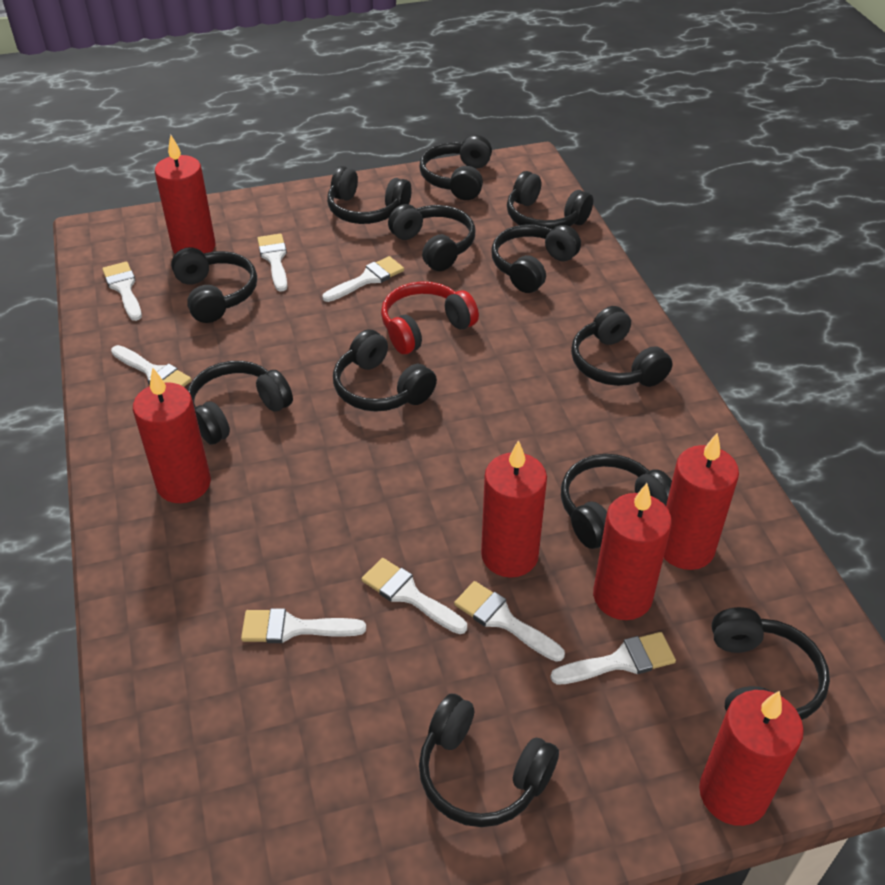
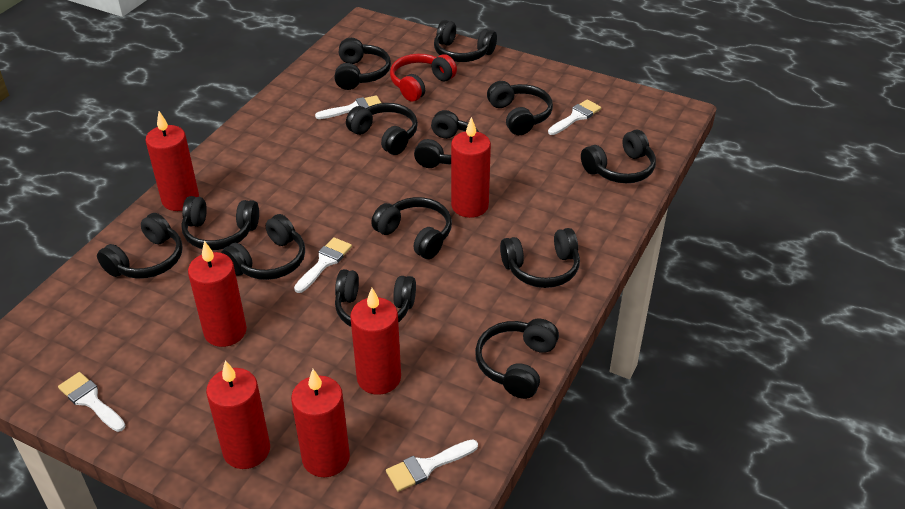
black headphones: [171,247,257,323] [188,361,293,445] [327,166,412,224] [333,329,437,412] [388,204,476,271] [419,135,492,200] [419,694,559,827] [491,225,581,293] [507,171,593,229] [561,454,672,549] [571,306,673,387] [712,607,830,720] = 12 -> [97,213,183,279] [181,196,259,250] [221,214,305,280] [334,38,391,90] [335,269,416,327] [346,103,418,155] [371,197,452,259] [414,110,479,168] [434,20,497,62] [475,319,559,399] [487,81,553,135] [500,228,580,288] [581,130,656,183] = 13
white brush: [102,262,142,321] [111,345,192,387] [241,608,366,643] [257,234,287,292] [322,256,404,302] [361,558,467,634] [454,581,565,662] [550,632,676,684] = 8 -> [58,372,125,432] [294,237,352,293] [315,95,381,119] [386,439,478,492] [548,99,601,135] = 5

